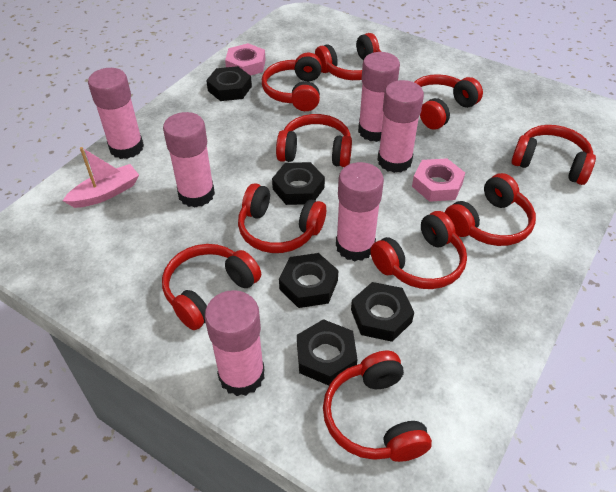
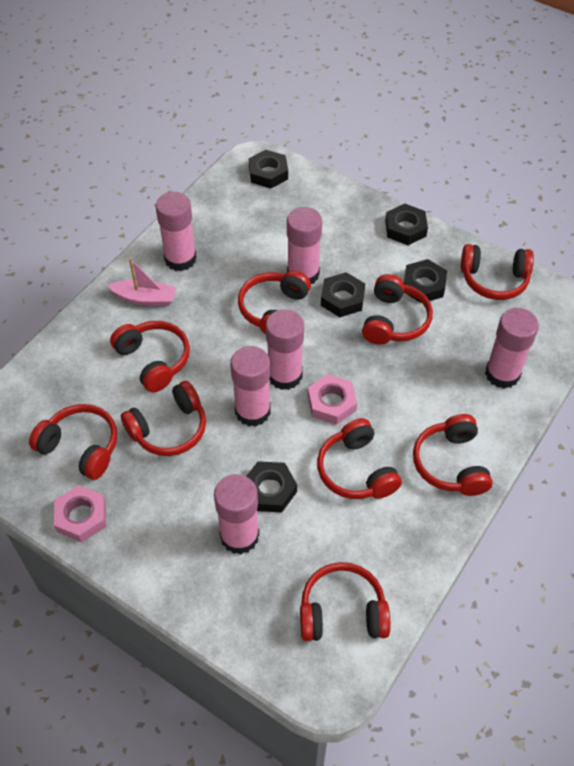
red headphones: [162,244,261,330] [238,183,326,253] [262,52,322,111] [276,114,352,167] [315,33,381,80] [323,351,432,462] [370,211,467,289] [414,74,483,130] [444,173,536,246] [512,125,596,185] = 10 -> [29,404,117,480] [110,321,190,393] [121,381,206,456] [238,270,311,335] [300,562,391,641] [317,418,402,499] [362,274,433,345] [413,414,493,496] [461,244,534,300] = 9

